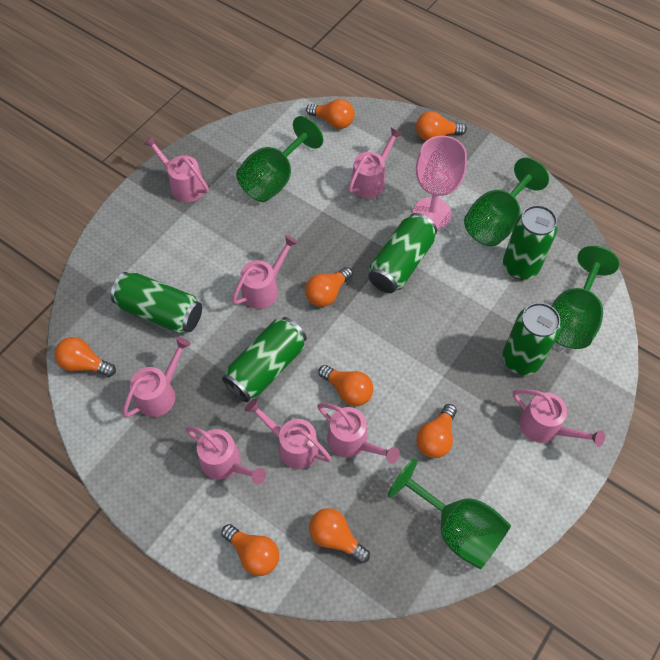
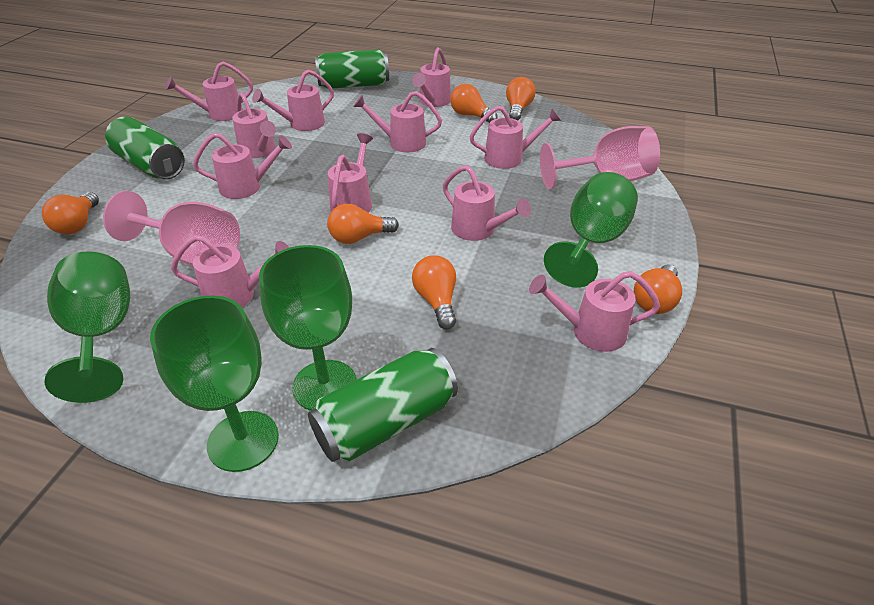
green can: [111,272,202,334] [222,317,307,402] [368,213,437,293] [502,303,561,375] [503,205,558,280] = 5 -> [105,116,185,179] [308,348,458,462] [315,49,389,88] = 3
orange light bulb: [54,337,116,377] [221,524,279,576] [305,267,353,307] [306,99,355,129] [309,508,370,564] [318,365,373,406] [416,111,467,141] [416,404,457,458] = 8 -> [42,192,99,234] [327,204,399,244] [412,255,456,329] [450,84,497,123] [506,77,536,120] [634,264,682,314] = 6
pink goblet: [413,136,467,229] = 1 -> [103,191,240,266] [540,126,660,189] = 2
pink watering can: [122,337,191,417] [144,136,209,202] [186,426,266,485] [232,235,298,309] [245,398,332,469] [317,403,400,464] [348,128,402,199] [513,389,605,447] = 8 -> [165,62,253,121] [171,235,290,307] [193,133,292,199] [232,92,276,158] [252,70,334,131] [328,133,373,213] [353,91,442,152] [412,47,451,107] [443,165,531,241] [469,106,561,169] [529,271,660,352] = 11

